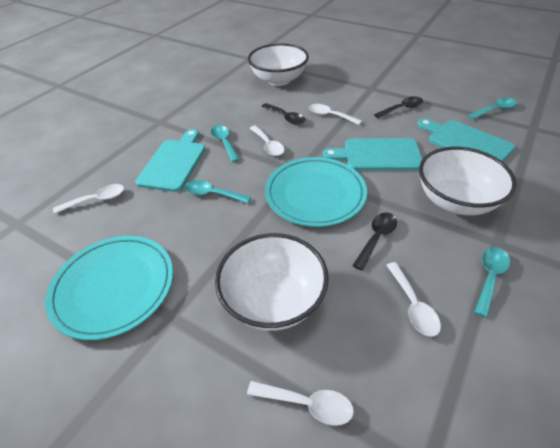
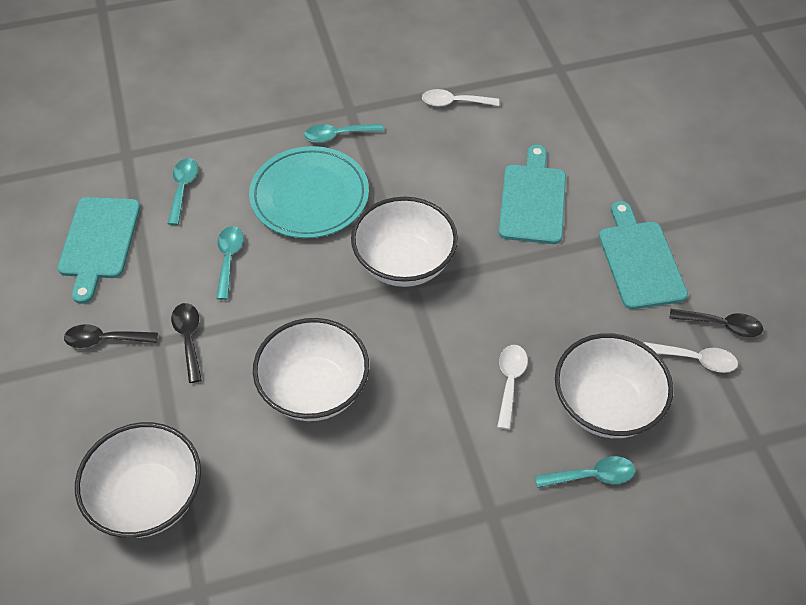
turquoise plate: [45,236,173,340] [265,157,367,227] = 2 -> [249,146,369,238] = 1
white bowl: [215,233,329,331] [248,43,309,86] [419,147,517,215] = 3 -> [75,422,201,538] [253,318,369,421] [351,197,458,287] [555,333,673,438] = 4
white spoon: [53,184,124,214] [247,381,354,426] [250,126,285,156] [309,104,362,125] [386,262,441,337] = 5 -> [422,89,499,106] [497,345,528,430] [644,342,738,373] = 3

